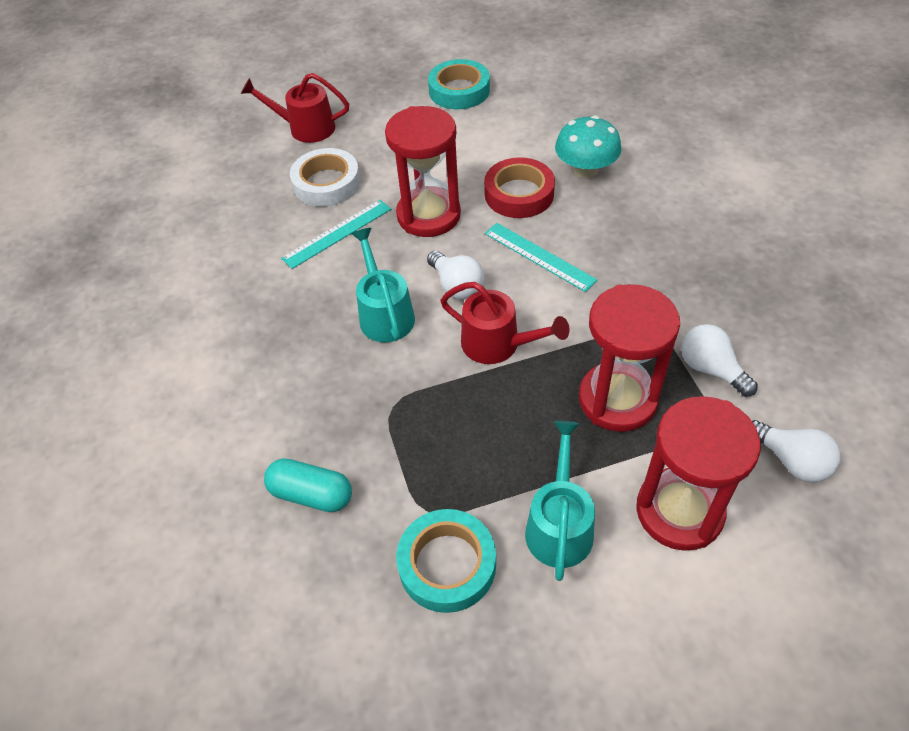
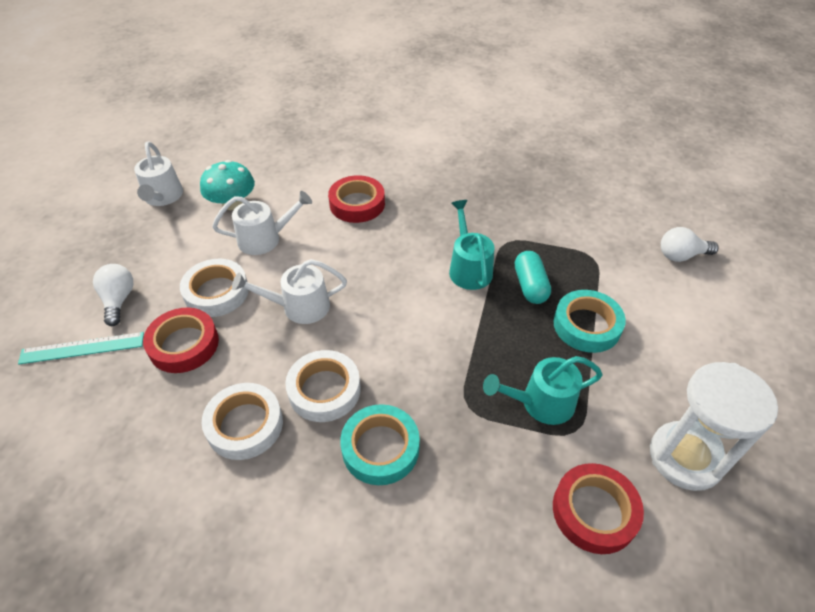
red hourglass: [385,106,461,237] [579,284,680,432] [636,396,761,551] = 3 -> none = 0
red tape: [484,158,555,218] = 1 -> [143,308,219,373] [328,175,385,223] [553,463,644,554] = 3
red watering can: [241,73,349,143] [440,282,569,364] = 2 -> none = 0
turquoise ruler: [281,200,391,269] [485,223,598,292] = 2 -> [18,332,144,365] = 1
white hourglass: none = 0 -> [650,362,778,491] = 1
white light bulb: [427,251,484,300] [681,324,758,397] [752,420,841,482] = 3 -> [93,264,133,326] [661,227,719,262] = 2
white tape: [290,148,360,207] = 1 -> [180,259,249,317] [202,383,283,460] [285,350,361,422] = 3
white watering can: none = 0 -> [134,141,183,206] [212,191,312,255] [232,259,347,324] = 3

